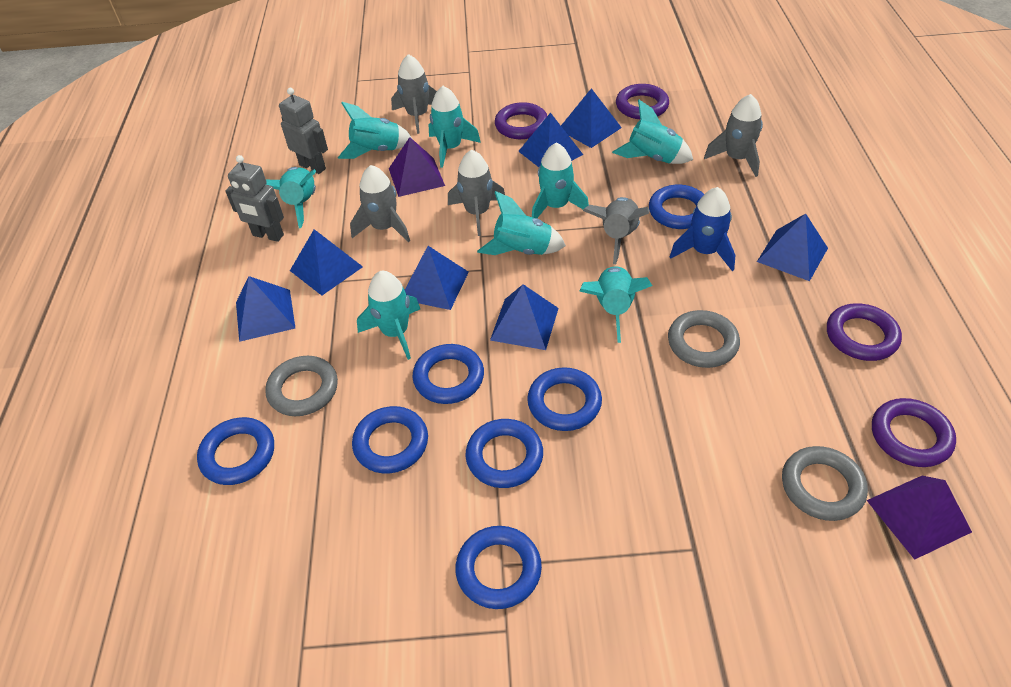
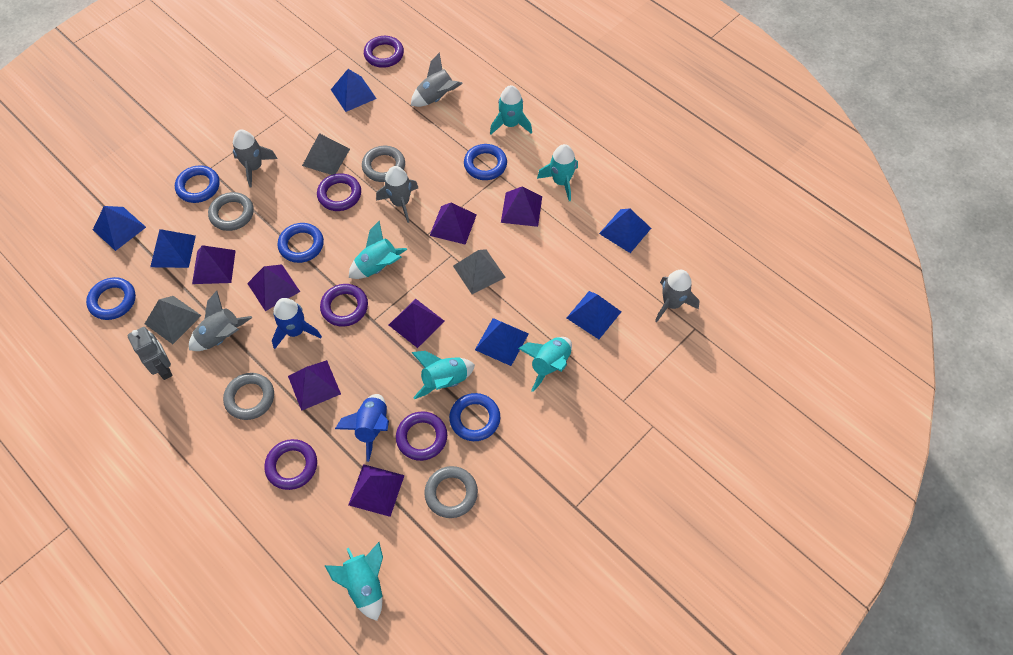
blue pyramid: [236,276,295,342] [290,229,363,296] [405,246,469,310] [490,284,559,350] [518,113,583,167] [561,88,622,148] [757,213,828,281] = 7 -> [93,206,146,251] [150,229,196,268] [331,69,377,112] [475,318,529,366] [567,291,621,339] [599,208,651,253] = 6
blue ring: [197,417,274,485] [352,406,428,473] [412,344,484,404] [455,526,542,609] [466,419,543,488] [527,367,602,431] [649,185,704,229] = 7 -> [86,277,136,320] [175,165,220,203] [277,223,324,263] [449,393,500,441] [464,144,507,180] = 5
blue rocket: [670,187,735,271] = 1 -> [272,298,322,349] [335,394,389,462] = 2
grey pyramid: none = 0 -> [145,296,202,344] [302,133,350,175] [453,249,506,294] = 3
grey ring: [265,356,338,416] [668,310,740,368] [782,446,868,521] = 3 -> [208,192,254,231] [223,373,274,420] [362,146,405,182] [424,466,478,518] = 4
grey robot: [225,155,284,242] [279,88,328,174] = 2 -> [127,327,173,380] = 1
purple pyramid: [389,137,445,197] [867,476,972,560] = 2 -> [192,245,236,284] [247,264,300,311] [288,360,341,411] [348,464,405,517] [389,299,444,348] [429,202,477,245] [501,186,542,227] = 7
purple ring: [495,102,547,139] [616,84,669,119] [827,303,902,361] [872,398,956,467] = 4 -> [264,439,317,490] [317,173,361,211] [320,284,368,327] [364,36,404,68] [396,411,447,461] = 5
turquoise rocket: [266,167,316,228] [338,102,412,159] [357,271,420,360] [429,86,481,168] [477,191,566,255] [532,143,589,218] [579,267,652,343] [612,100,693,164] = 8 -> [325,542,383,621] [349,221,408,279] [412,351,475,399] [490,85,532,134] [518,337,572,392] [537,144,578,201] = 6

